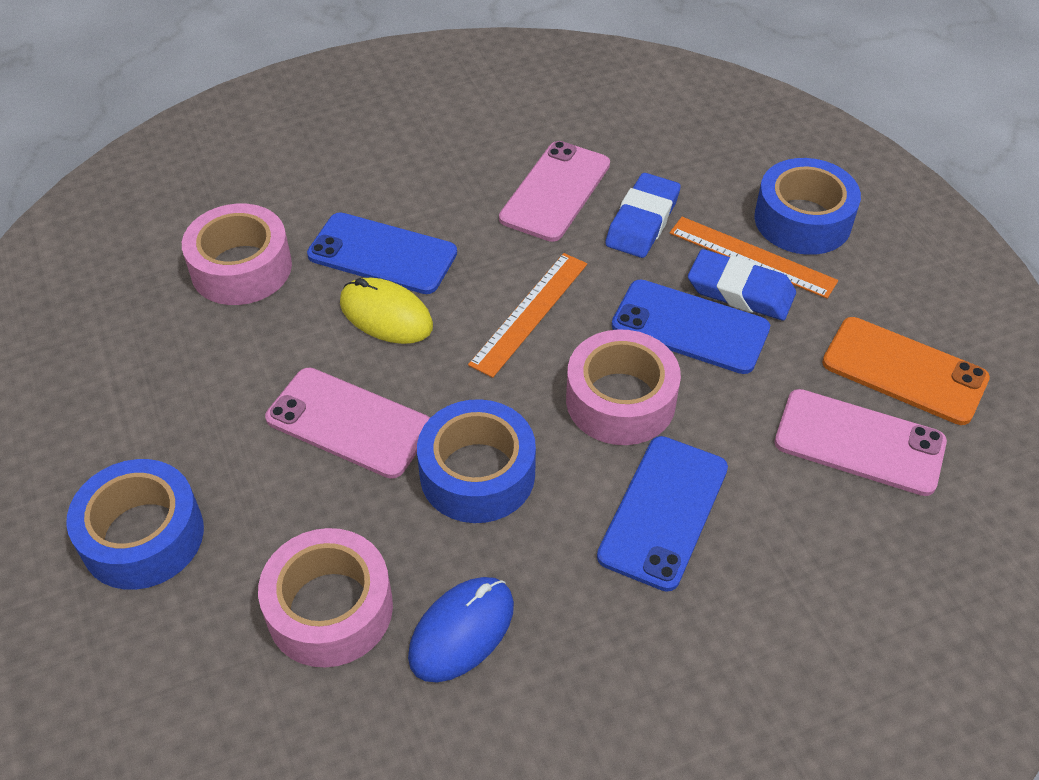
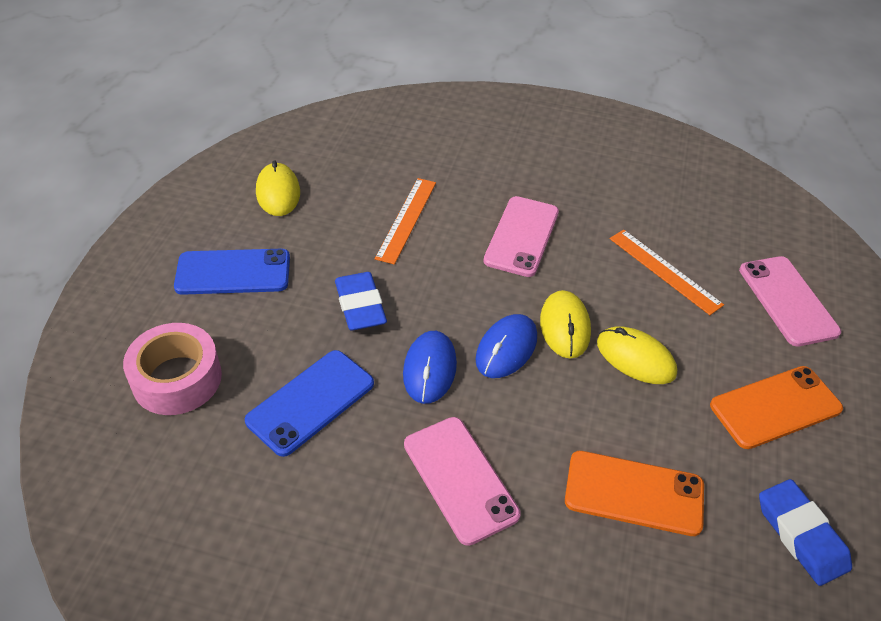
blue mouse: [408,577,514,682] = 1 -> [403,331,457,404] [475,314,537,378] = 2
blue phone: [307,213,457,294] [597,436,728,592] [612,279,770,374] = 3 -> [174,249,290,295] [245,350,374,457] = 2
blue tape: [66,459,204,590] [417,399,536,523] [754,158,861,255] = 3 -> none = 0
orange phone: [822,317,990,425] = 1 -> [565,451,704,536] [710,366,843,449] = 2
pink tape: [182,204,292,305] [258,528,393,668] [566,329,681,445] = 3 -> [123,323,222,415] = 1
yellow mouse: [340,278,433,344] = 1 -> [256,160,300,216] [540,290,591,359] [597,326,677,384] = 3

